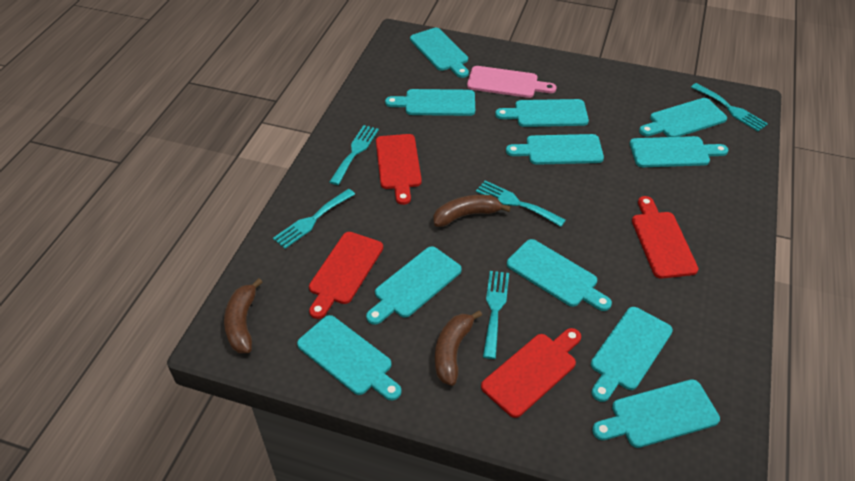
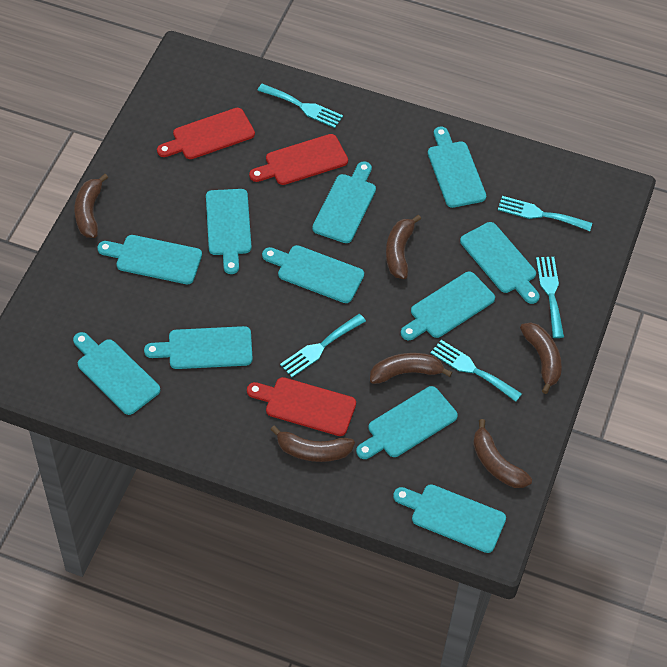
brown banana: [224,278,262,353] [434,195,511,227] [435,310,482,386] = 3 -> [74,174,108,238] [270,426,355,462] [370,353,452,384] [386,215,421,279] [473,419,532,488] [520,323,562,394] = 6
pink cutting board: [467,66,557,98] = 1 -> none = 0
red cutting board: [309,232,383,319] [376,134,422,205] [481,328,581,418] [632,196,698,279] = 4 -> [157,108,255,159] [247,377,356,436] [249,134,348,185] = 3

